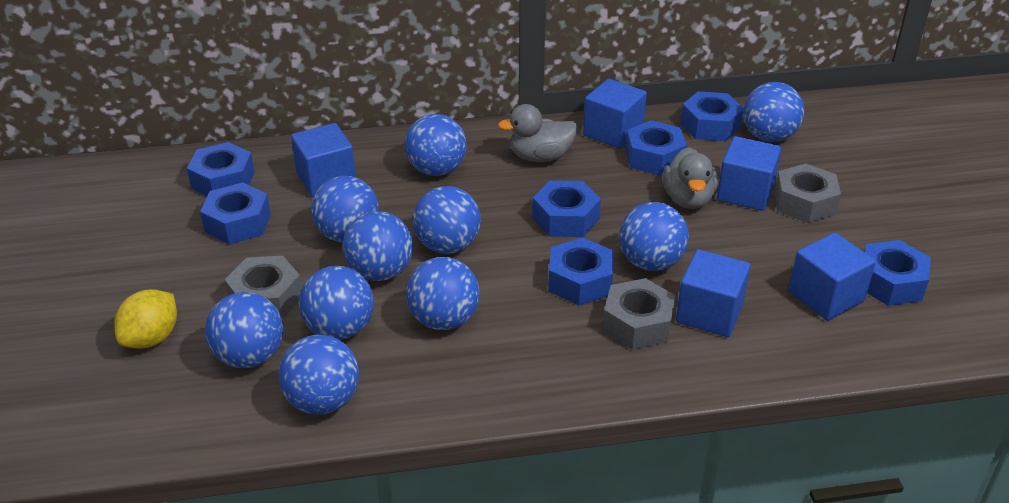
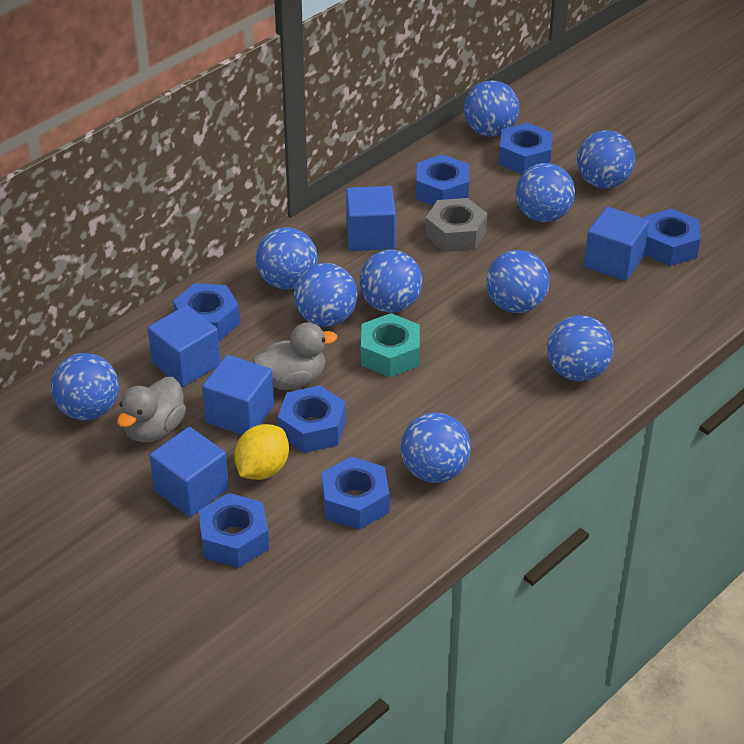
grey nut: [225,256,302,319] [603,278,676,350] [774,163,841,223] = 3 -> [425,198,487,252] = 1
turquoise nut: none = 0 -> [361,313,420,377] = 1

